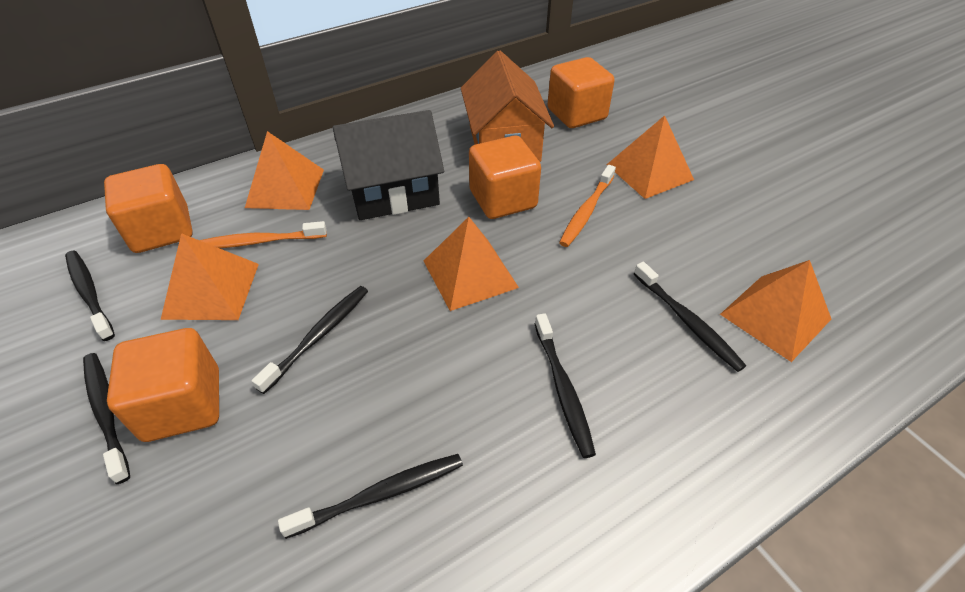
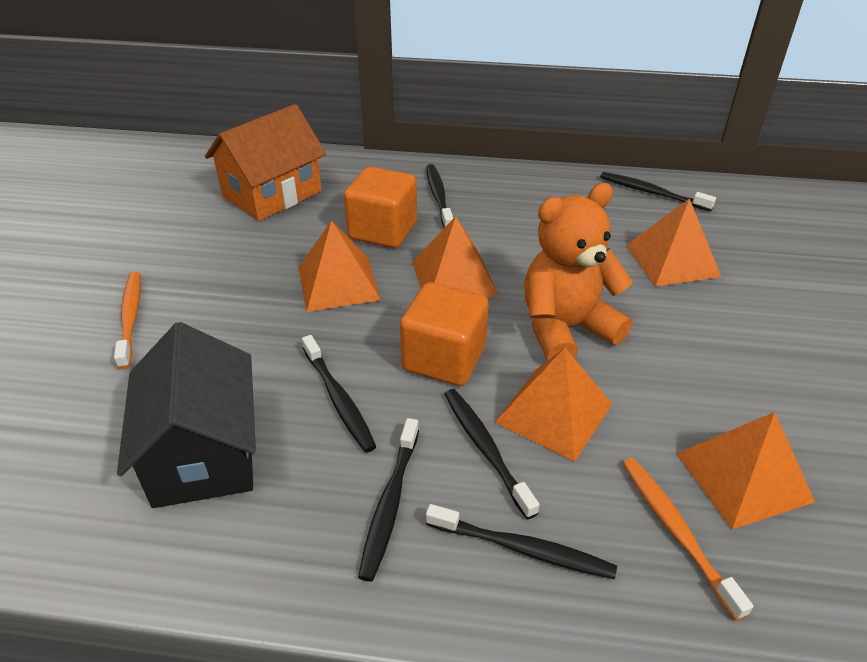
orange cube: [104,164,193,253] [107,328,219,442] [469,136,541,219] [547,57,615,128] = 4 -> [344,166,417,248] [400,282,489,386] = 2
orange teddy bear: none = 0 -> [524,183,633,360] = 1

